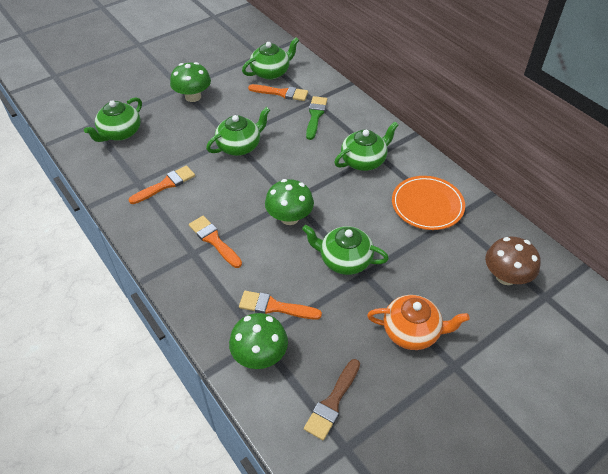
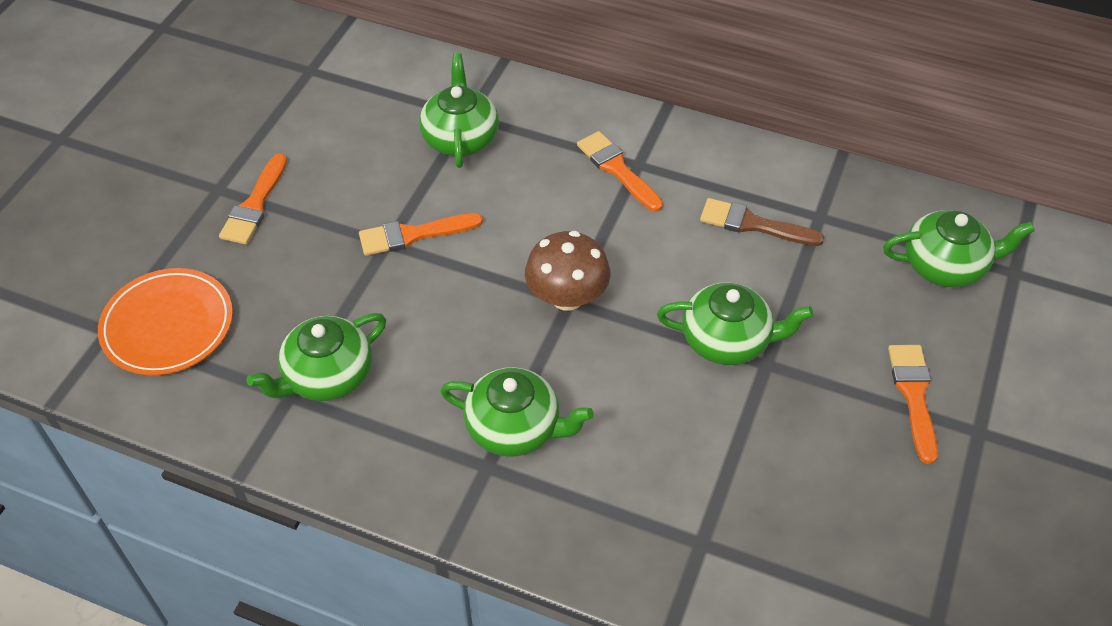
green brush: [306,96,327,140] = 1 -> none = 0
green mushroom: [170,62,211,102] [229,313,288,369] [265,179,314,225] = 3 -> none = 0
orange teapot: [367,295,469,350] = 1 -> none = 0

